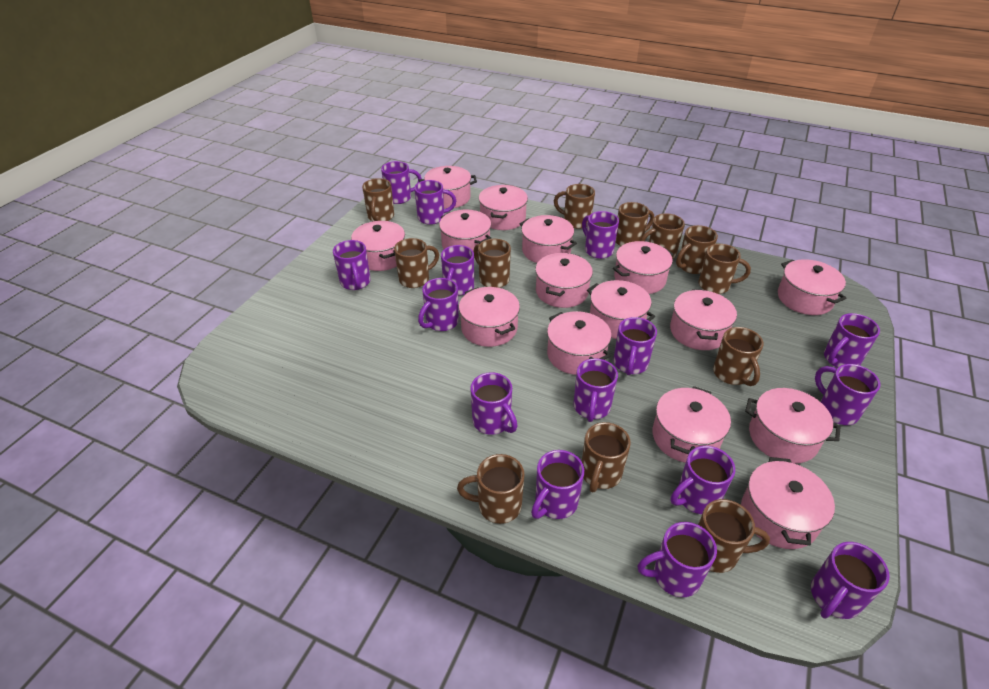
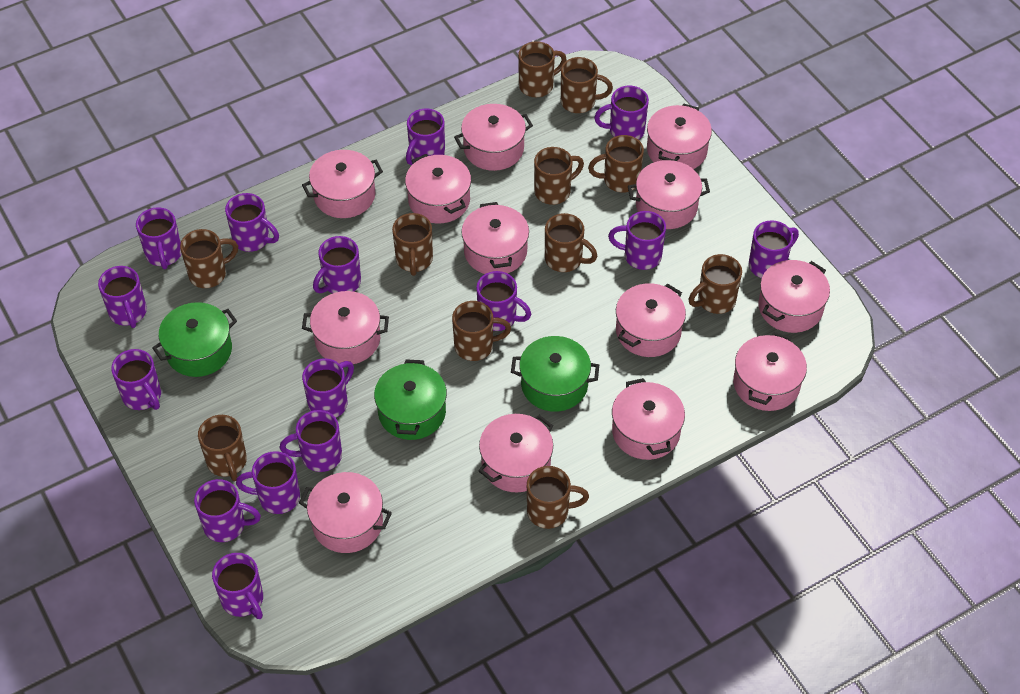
brown mug: [362,178,394,221] [394,238,439,288] [457,454,525,524] [473,239,511,288] [554,184,595,229] [582,422,631,492] [616,202,654,246] [640,213,685,259] [676,225,718,274] [698,244,751,294] [698,499,770,573] [713,327,764,386] = 12 -> [180,229,238,288] [198,415,247,481] [392,213,433,276] [452,301,511,361] [518,41,567,97] [527,466,589,529] [534,147,584,205] [545,213,598,272] [561,57,613,113] [588,135,644,193] [689,254,742,314] = 11
green pot: none = 0 -> [152,302,237,377] [374,359,447,440] [511,336,599,412] = 3
pink pot: [351,221,405,271] [419,166,477,209] [439,210,491,251] [459,287,520,347] [479,185,528,230] [520,215,577,263] [535,253,593,308] [547,311,611,375] [587,280,655,339] [613,241,673,294] [652,386,731,463] [670,289,737,350] [741,457,835,549] [745,388,841,464] [778,259,847,315] = 15 -> [299,472,392,553] [302,150,383,218] [302,291,389,364] [405,154,471,224] [454,104,533,171] [461,202,529,274] [479,414,553,492] [612,378,685,460] [616,283,686,357] [628,160,710,229] [647,104,712,169] [733,332,807,411] [758,260,830,333] = 13

